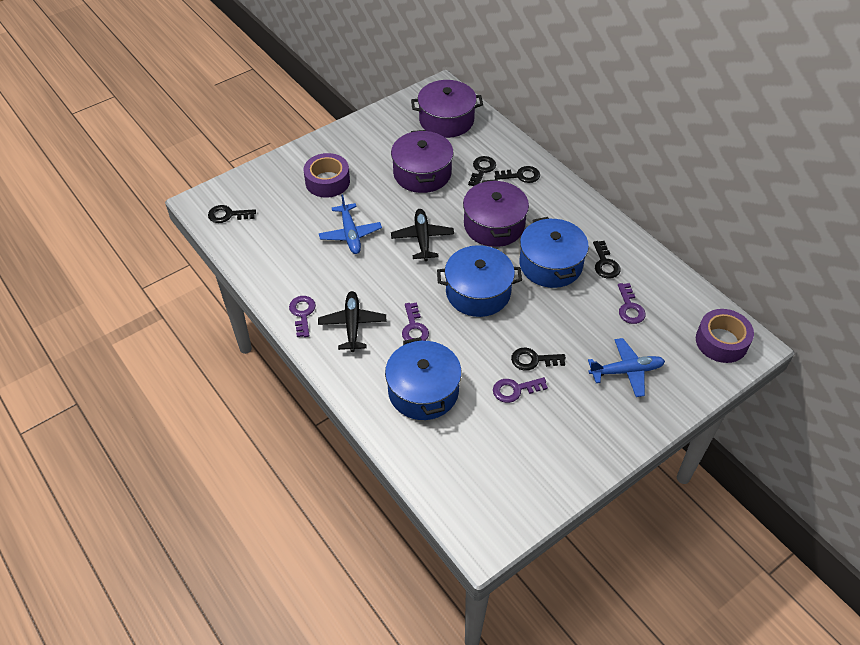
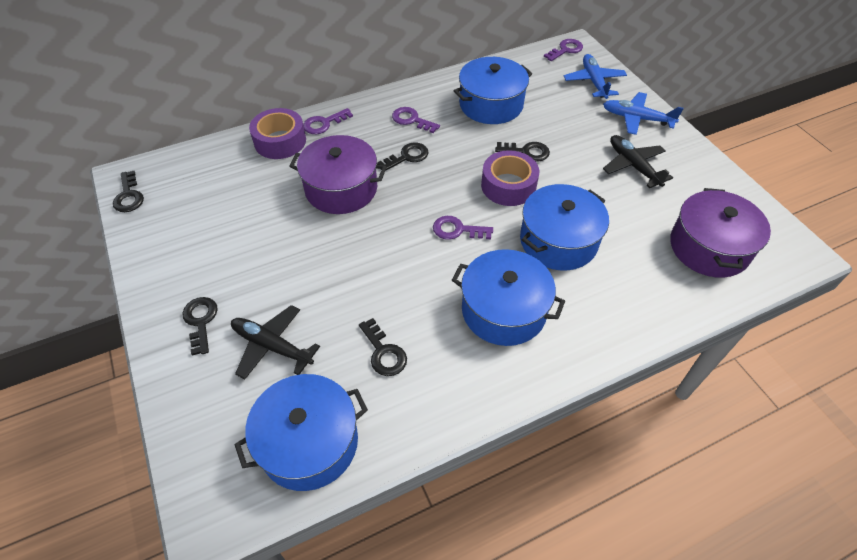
blue pot: [385,337,462,420] [437,245,522,317] [519,217,589,288] = 3 -> [235,374,368,491] [452,249,565,346] [454,57,532,124] [520,184,609,271] = 4
purple pot: [391,130,453,193] [411,80,483,138] [463,179,529,247] = 3 -> [289,135,386,214] [670,188,771,278] = 2

